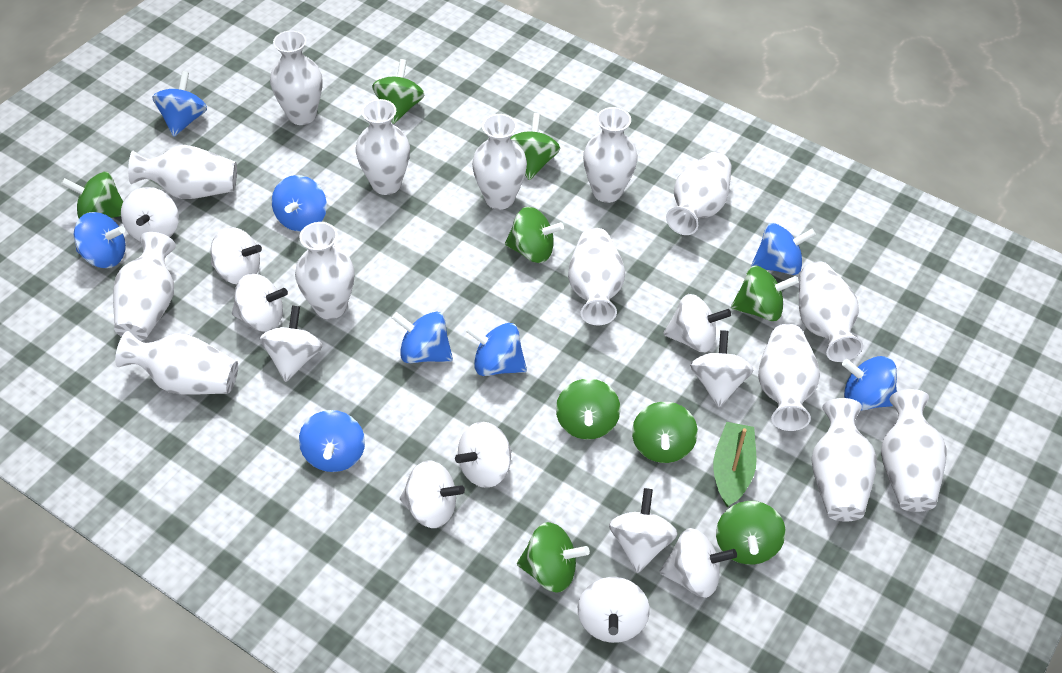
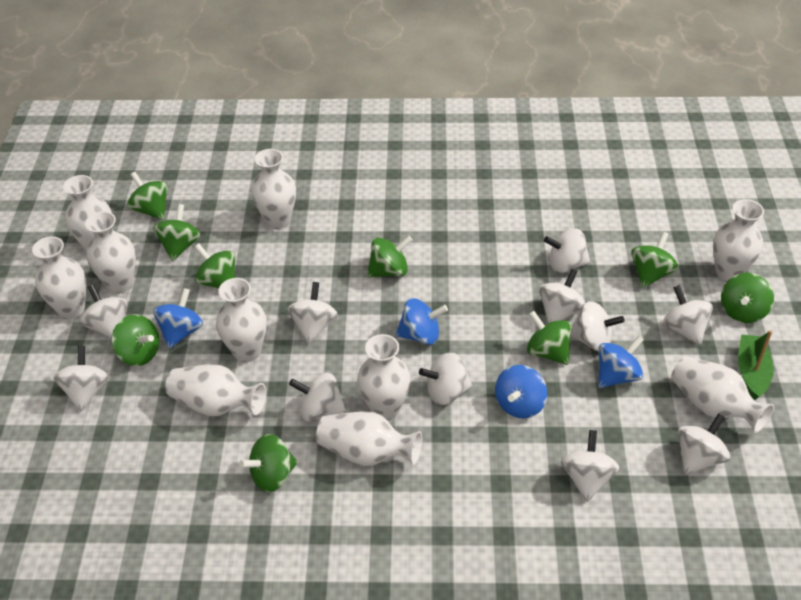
blue spinning top: [74,212,126,268] [152,71,207,137] [272,175,327,232] [299,410,365,472] [392,312,453,363] [466,323,527,376] [751,223,816,275] [842,356,897,410] = 8 -> [153,288,203,349] [396,298,448,345] [495,365,547,419] [598,335,644,388] = 4
white vase: [113,232,176,341] [115,331,238,395] [128,145,237,199] [270,31,322,125] [295,222,355,319] [356,99,410,195] [472,114,527,210] [568,228,625,325] [583,107,638,203] [666,152,732,235] [758,324,820,431] [799,261,863,362] [811,398,877,521] [881,389,947,512] = 14 -> [32,236,86,319] [63,175,112,251] [85,211,136,293] [165,364,266,416] [216,278,267,362] [251,149,296,229] [316,411,422,466] [357,334,411,420] [671,356,774,433] [713,199,764,282] = 10

